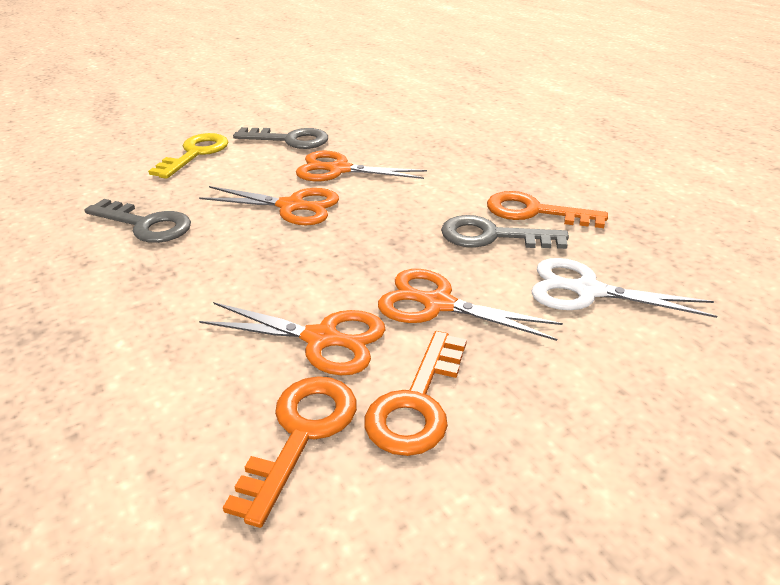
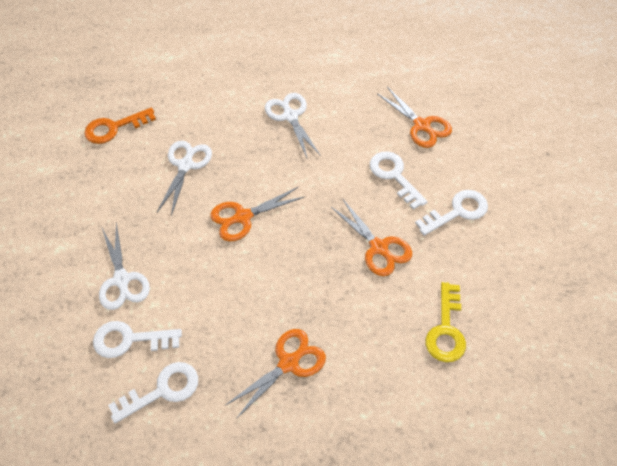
grey key: [84,199,191,243] [233,127,328,149] [441,215,569,249] = 3 -> none = 0
orange key: [223,376,357,528] [364,331,467,456] [487,191,608,228] = 3 -> [84,108,156,144] = 1
white key: none = 0 -> [93,321,182,358] [108,362,198,423] [370,151,427,210] [415,190,488,236] = 4
white scissors: [531,258,718,318] = 1 -> [99,222,150,310] [157,141,212,216] [265,93,321,160] = 3

